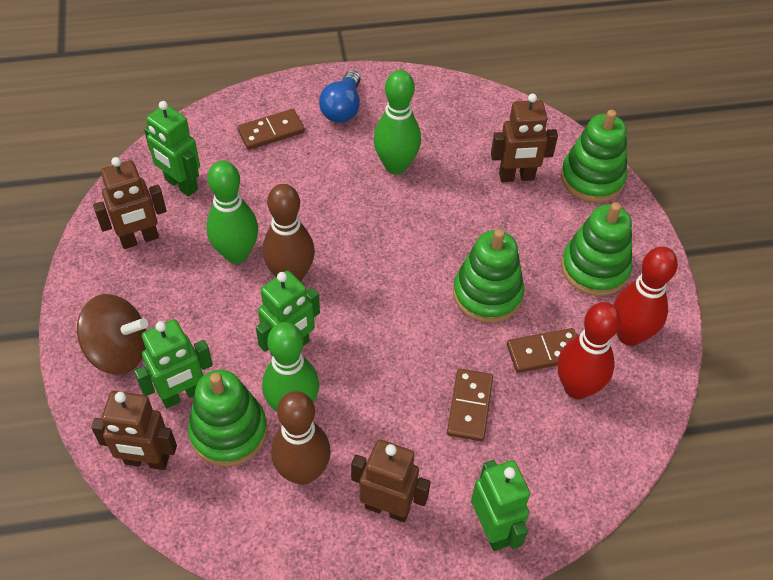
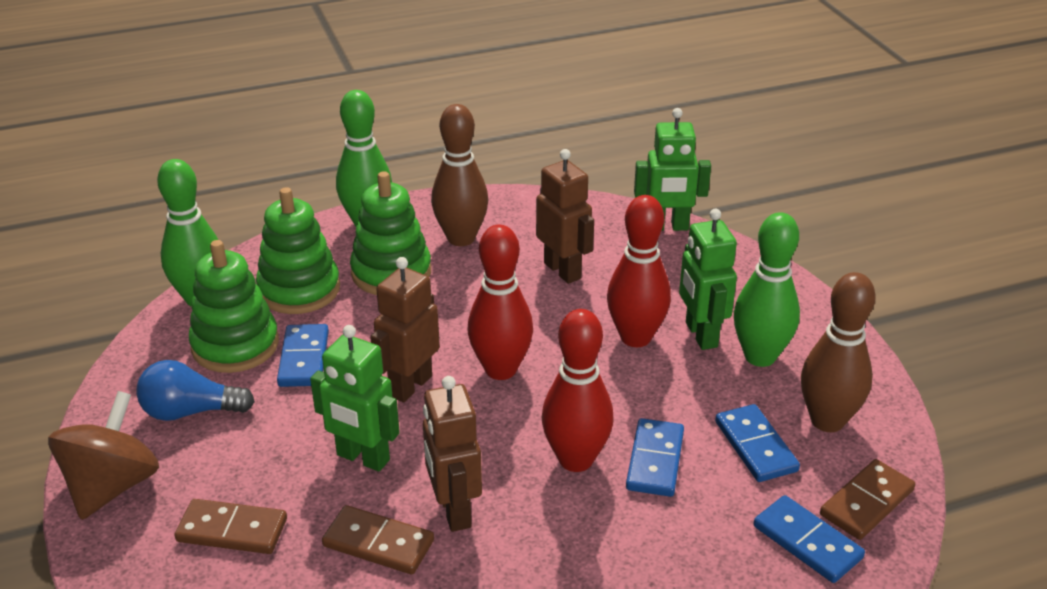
blue domino: none = 0 -> [277,324,329,387] [626,418,684,497] [715,404,800,482] [753,495,865,583] = 4
brown robot: [91,391,177,470] [93,157,167,249] [351,439,430,522] [491,94,558,182] = 4 -> [370,257,440,402] [423,376,482,532] [536,149,594,284] = 3
green robot: [134,319,213,408] [144,101,200,197] [256,270,320,356] [471,460,530,551] = 4 -> [310,325,400,472] [634,108,711,231] [679,209,737,350] = 3
green stacking toy: [188,370,267,467] [453,229,524,323] [561,110,627,202] [561,202,632,296] = 4 -> [189,240,279,373] [256,187,340,314] [350,171,431,295] = 3
red bowling pin: [557,302,621,399] [613,247,678,346] = 2 -> [468,224,533,380] [542,309,614,472] [607,195,671,347] = 3

